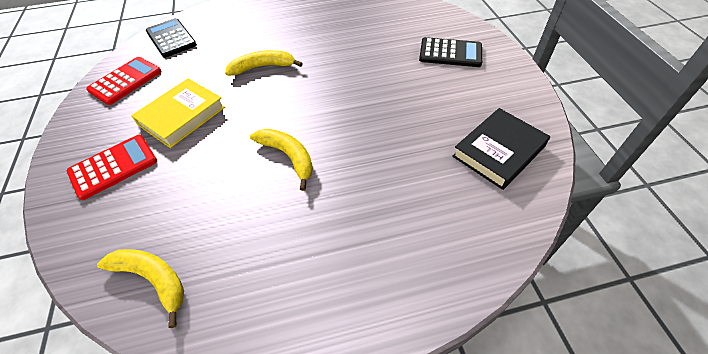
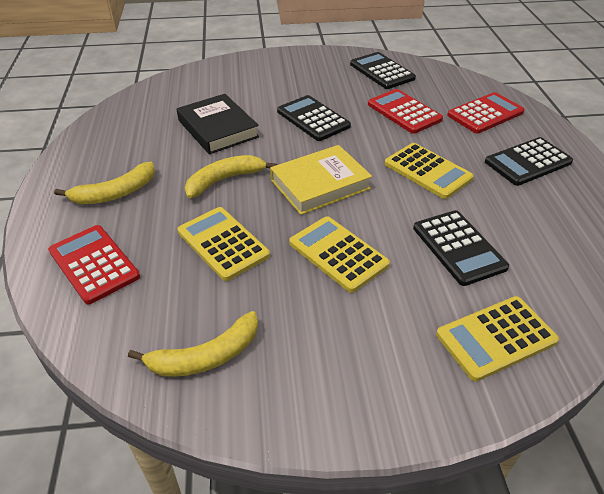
black calculator: [146,18,197,58] [419,37,482,67] = 2 -> [277,95,351,141] [350,52,416,89] [413,210,509,286] [485,137,573,186] = 4
red calculator: [67,135,157,200] [86,57,162,105] = 2 -> [48,225,140,305] [368,89,443,134] [447,92,525,134] = 3
yellow calculator: none = 0 -> [177,207,270,281] [289,216,390,293] [385,143,474,199] [436,296,559,382] = 4

